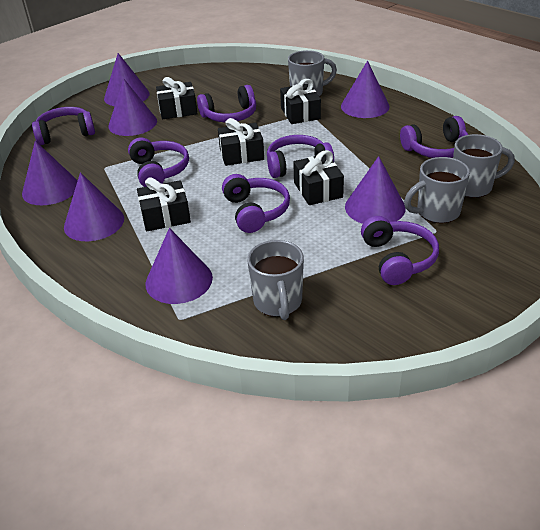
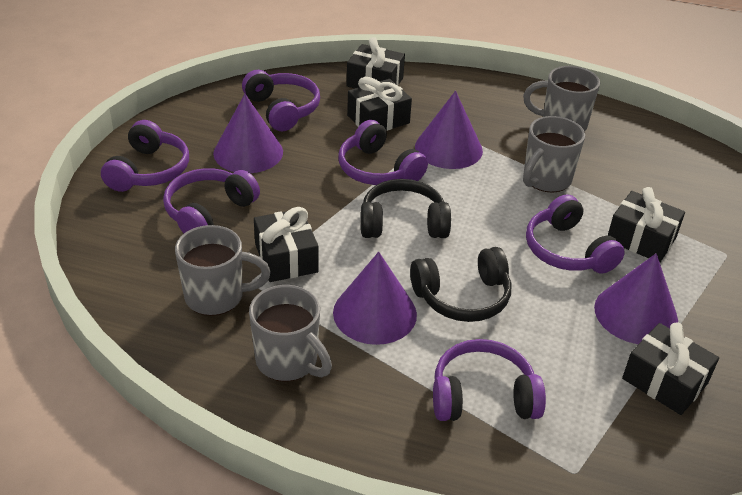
black headphones: none = 0 -> [361,179,451,238] [410,247,511,322] = 2
purple cone: [22,141,77,205] [64,172,124,241] [104,53,150,106] [108,78,157,136] [146,228,213,304] [341,61,390,118] [345,156,406,224] = 7 -> [213,94,283,173] [333,252,417,345] [415,91,483,169] [594,253,678,344] = 4
purple headphones: [32,107,95,145] [128,137,189,187] [197,85,256,122] [222,174,290,233] [267,135,334,178] [361,216,439,285] [400,116,468,158] = 7 -> [101,120,189,192] [163,168,260,233] [242,70,320,131] [339,120,428,185] [433,339,546,421] [526,194,625,274] = 6

